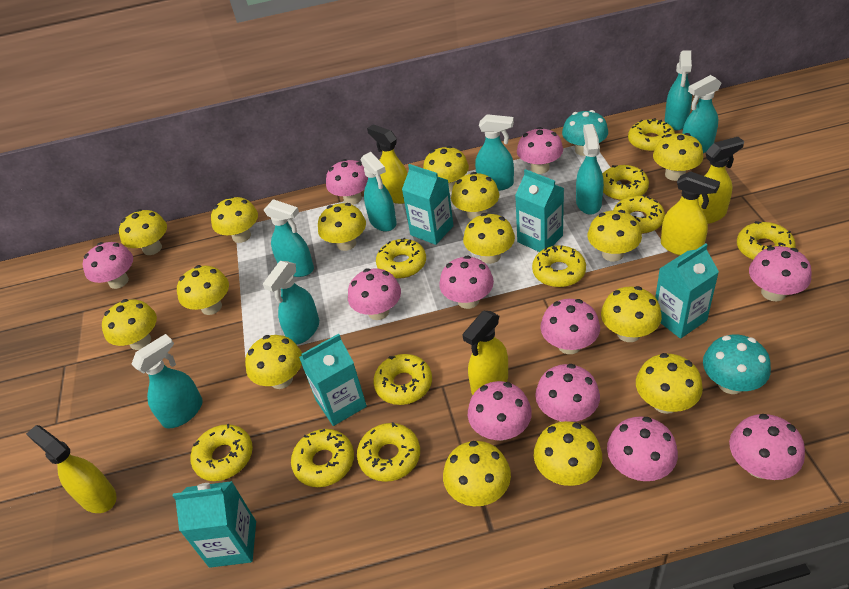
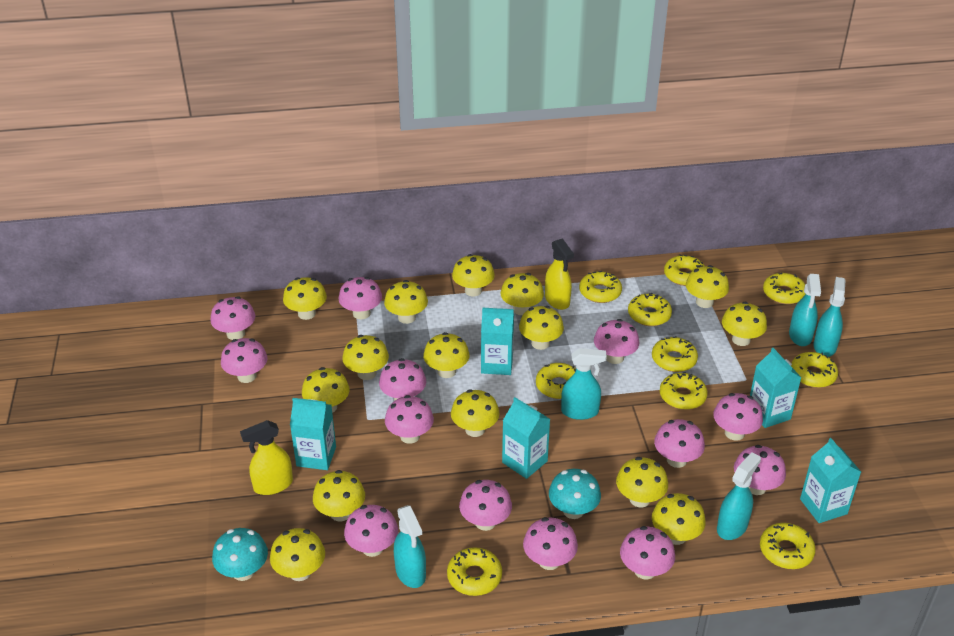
pink mushroom: [83,242,133,289] [326,159,368,205] [348,268,401,320] [439,255,494,309] [468,381,532,441] [517,127,563,174] [535,364,600,422] [540,299,600,354] [607,417,678,481] [729,414,805,480] [749,246,812,301] = 11 -> [210,296,255,340] [221,338,267,383] [339,277,382,319] [344,505,398,557] [379,358,426,401] [385,395,434,444] [459,480,512,531] [523,517,578,570] [594,319,639,364] [620,526,675,580] [654,419,705,468] [713,393,763,441] [734,445,786,495] = 13
turquoise spray bottle: [131,334,203,429] [263,261,319,345] [264,199,314,277] [361,152,397,232] [475,114,514,191] [576,124,604,215] [665,50,692,131] [682,75,721,153] = 8 -> [394,505,426,588] [561,348,607,420] [717,452,761,540] [789,274,821,346] [814,277,845,357] = 5
yellow spray bottle: [26,425,117,513] [367,124,408,204] [462,311,508,395] [661,171,720,255] [698,137,744,224] = 5 -> [240,420,293,495] [545,238,574,310] = 2

